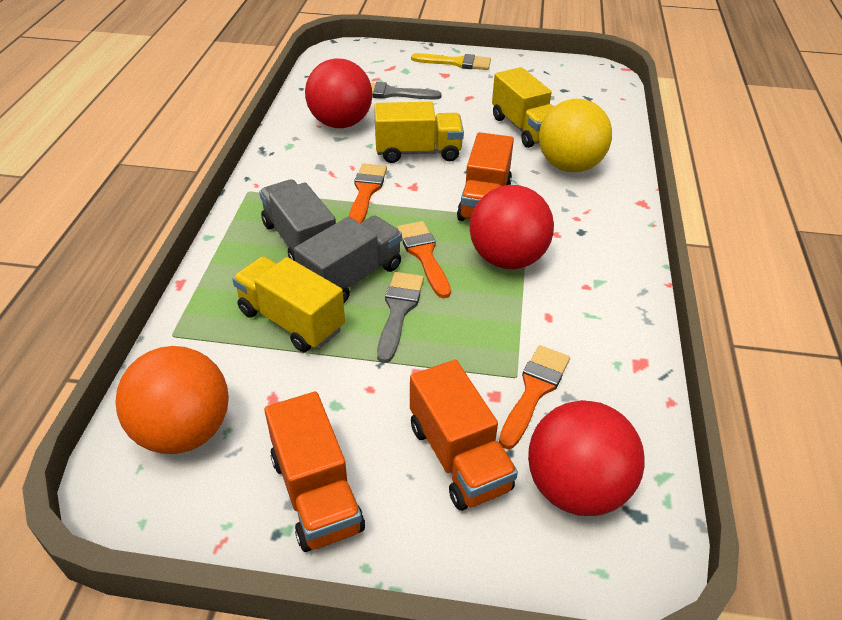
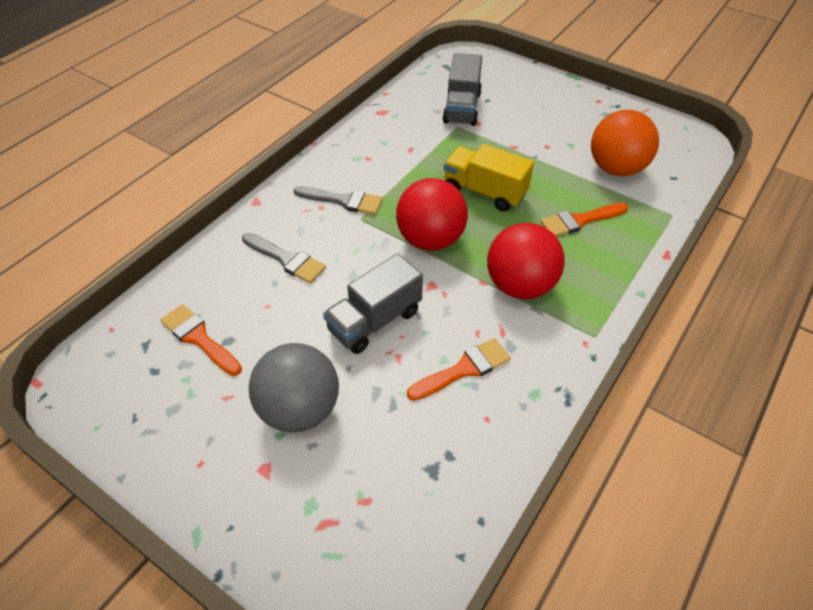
grey ball: none = 0 -> [249,343,339,433] = 1
orange truck: [264,391,365,552] [410,360,518,510] [457,132,514,221] = 3 -> none = 0
red ball: [305,58,372,128] [470,185,554,269] [528,400,645,516] = 3 -> [396,178,468,250] [487,223,565,299] = 2
yellow ball: [539,99,612,172] = 1 -> none = 0
yellow brush: [411,53,491,70] = 1 -> none = 0
yellow truck: [232,256,345,352] [374,102,464,163] [492,67,554,148] = 3 -> [444,144,534,212] = 1

